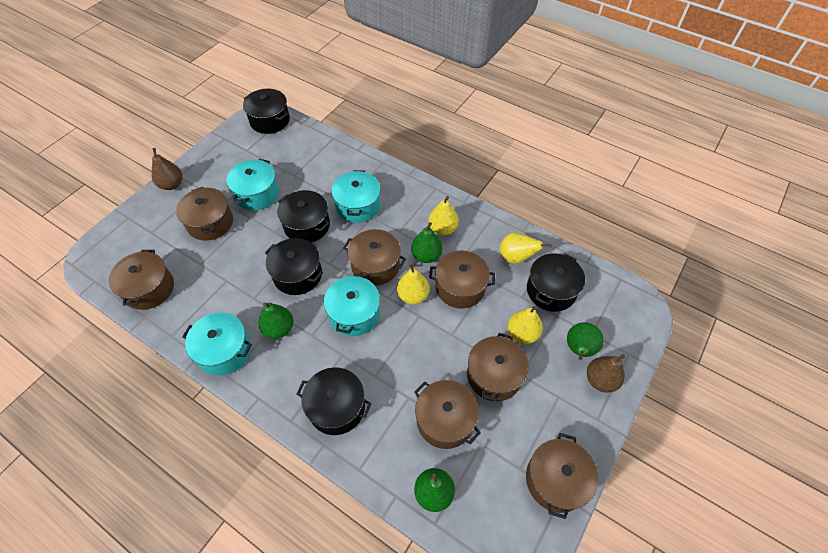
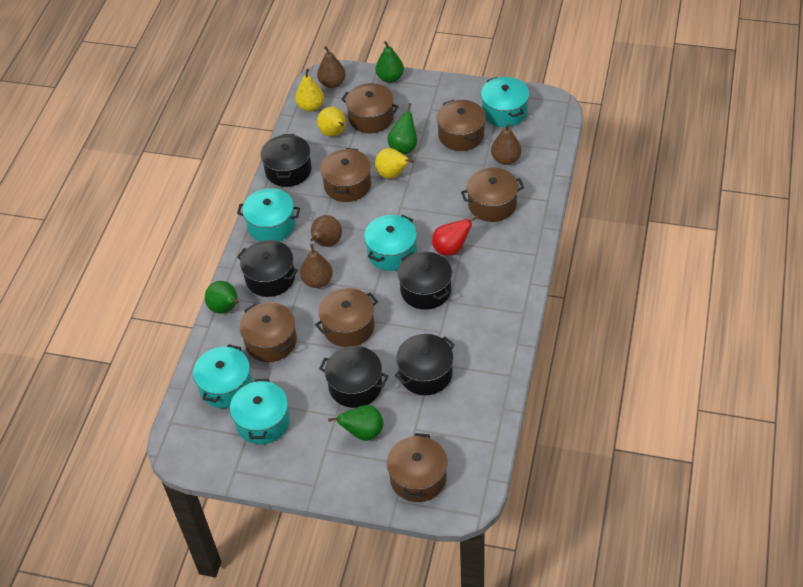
brown pear: [152,148,182,190] [587,354,625,393] = 2 -> [300,244,333,288] [310,215,342,247] [317,46,346,88] [491,124,521,165] = 4
red pear: none = 0 -> [432,215,479,256] = 1
turquoise pot: [182,312,252,375] [227,159,279,210] [324,274,380,336] [332,170,381,223] = 4 -> [193,344,252,408] [230,379,290,444] [237,188,300,241] [364,215,417,271] [481,77,529,127] = 5
yellow pear: [397,264,430,305] [428,196,459,235] [500,233,551,264] [508,306,543,344] = 4 -> [295,69,324,112] [317,107,346,136] [375,148,414,179] = 3

